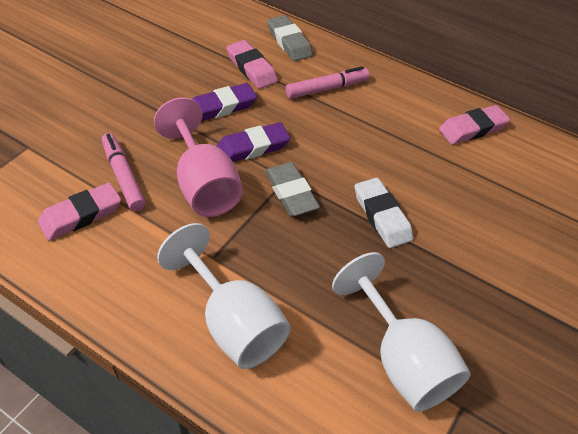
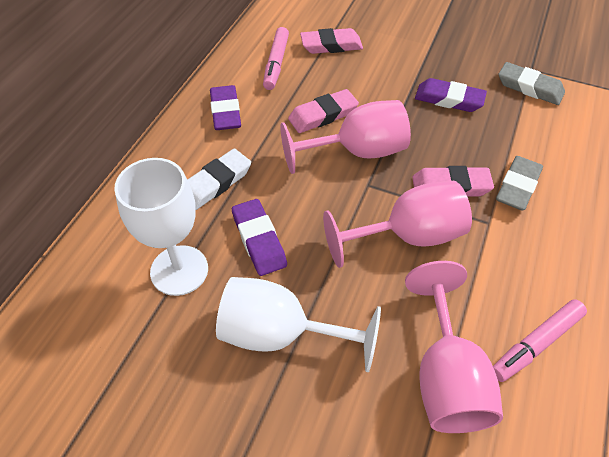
pink goblet: [154,97,243,217] = 1 -> [280,100,411,174] [323,181,472,268] [405,261,503,433] = 3
purple eraser: [192,83,257,121] [216,122,290,162] = 2 -> [210,85,241,130] [232,199,287,276] [415,78,487,112] = 3

